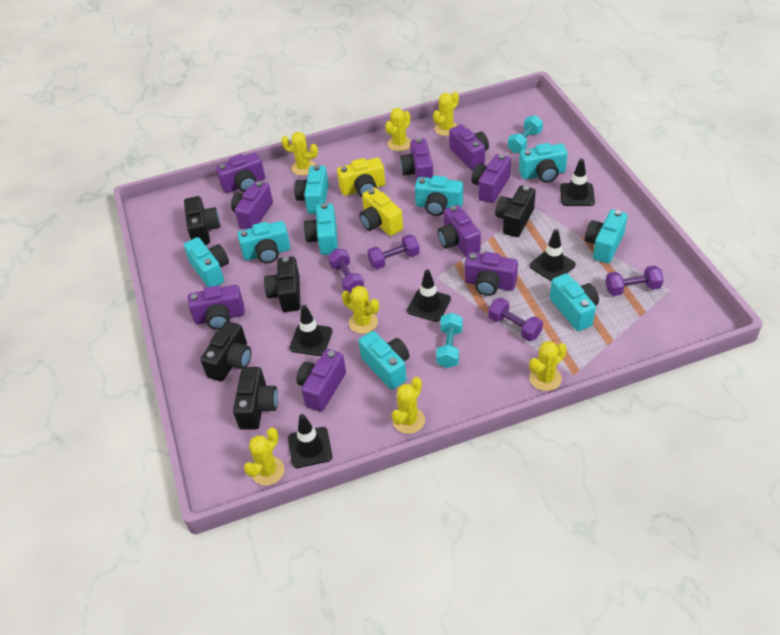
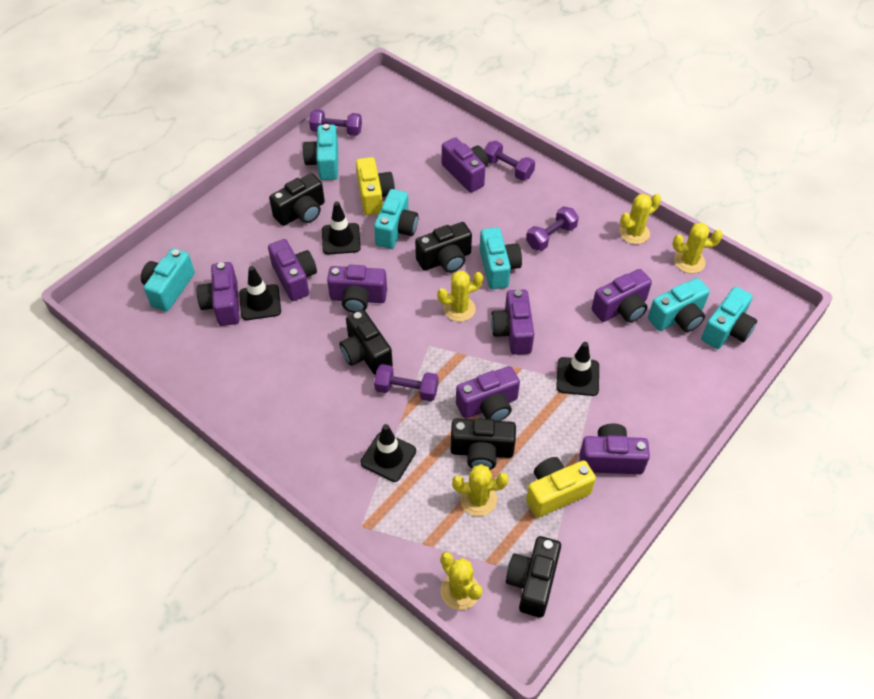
black traffic cone: [288,414,332,468] [289,305,333,356] [407,269,451,322] [530,229,576,281] [560,159,595,206] = 5 -> [239,266,281,320] [322,202,361,255] [360,424,416,482] [556,342,599,396] = 4
purple camera: [188,285,245,330] [216,152,265,193] [231,181,273,229] [296,349,346,412] [400,138,433,181] [438,205,481,257] [449,125,489,171] [465,252,518,296] [472,154,511,203] = 9 -> [197,262,239,326] [268,239,317,301] [327,265,387,313] [442,137,488,193] [456,366,520,421] [491,290,534,355] [579,424,650,474] [592,269,652,323] = 8
turquoise camera: [184,237,229,287] [237,221,291,263] [294,165,329,214] [304,203,338,255] [359,331,410,390] [415,175,463,216] [519,143,568,183] [550,273,599,331] [585,209,628,263] = 9 -> [141,248,195,312] [303,124,338,180] [374,189,418,249] [480,227,522,289] [648,278,710,332] [701,287,757,349] = 6
turquoise dumbbell: [436,313,463,368] [508,115,543,153] = 2 -> none = 0
yellow cactus: [244,427,284,486] [281,132,318,175] [342,286,379,334] [385,108,411,151] [392,377,425,434] [433,91,459,136] [529,341,567,391] = 7 -> [437,271,483,322] [441,552,483,610] [452,464,509,516] [620,194,661,244] [673,222,723,273] = 5

